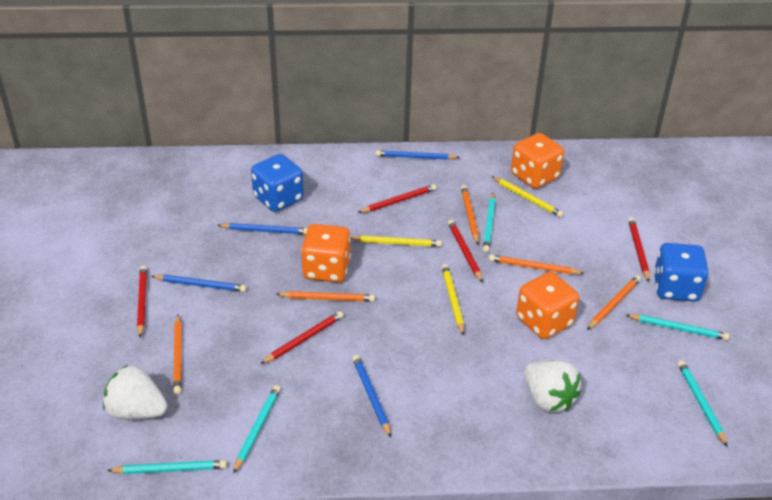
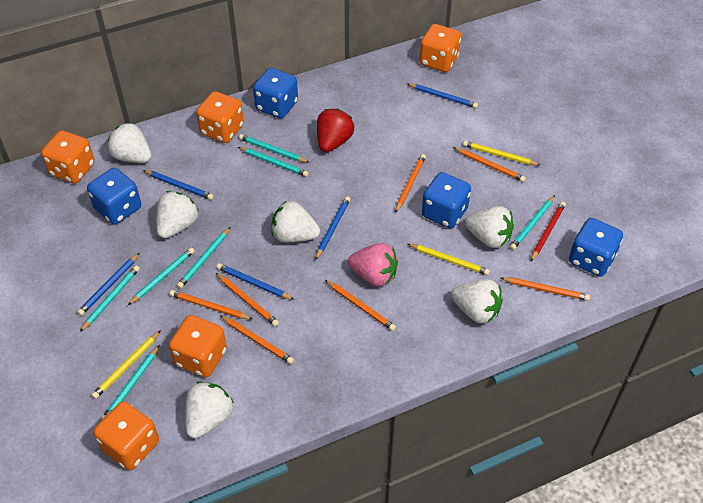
blue dice: [251,154,304,212] [654,243,709,302] = 2 -> [87,168,141,225] [253,68,298,118] [422,172,471,228] [569,218,623,277] = 4
blue pencil: [151,275,247,292] [217,223,308,235] [352,355,391,438] [376,150,460,160] = 4 -> [77,253,140,316] [143,170,214,200] [217,263,295,300] [315,196,350,260] [407,83,478,108] = 5
orange dice: [301,224,351,282] [511,133,564,189] [516,272,579,339] = 3 -> [41,130,95,184] [93,401,159,470] [169,315,227,377] [196,91,244,143] [419,24,461,72] = 5
orange pencil: [173,315,182,394] [276,291,375,302] [461,185,479,245] [489,255,584,274] [587,275,641,330] = 5 -> [170,290,252,319] [216,273,279,327] [220,315,294,364] [325,280,396,331] [395,154,426,213] [453,147,526,182] [501,277,590,301] = 7
pink strawberry: none = 0 -> [348,243,398,287] = 1
red pencil: [137,266,147,337] [261,311,343,364] [358,184,436,213] [448,220,483,283] [628,218,650,282] = 5 -> [531,201,566,261] = 1
red strawberry: none = 0 -> [317,109,354,152] = 1
turquoise pencil: [107,460,227,474] [233,385,281,474] [483,193,496,252] [626,314,729,340] [678,361,728,447] = 5 -> [80,266,140,332] [101,345,160,420] [128,248,195,305] [177,227,231,289] [238,147,309,177] [239,134,310,163] [510,195,555,250] = 7
white strawberry: [103,365,167,420] [524,360,581,413] = 2 -> [108,122,152,163] [156,191,199,238] [185,381,234,439] [271,201,320,242] [451,279,503,324] [465,206,514,248] = 6

